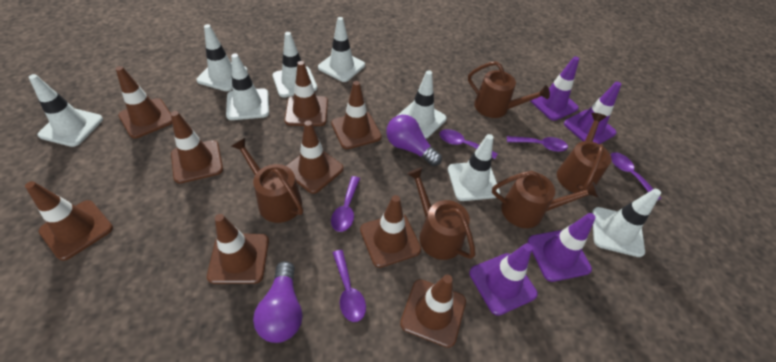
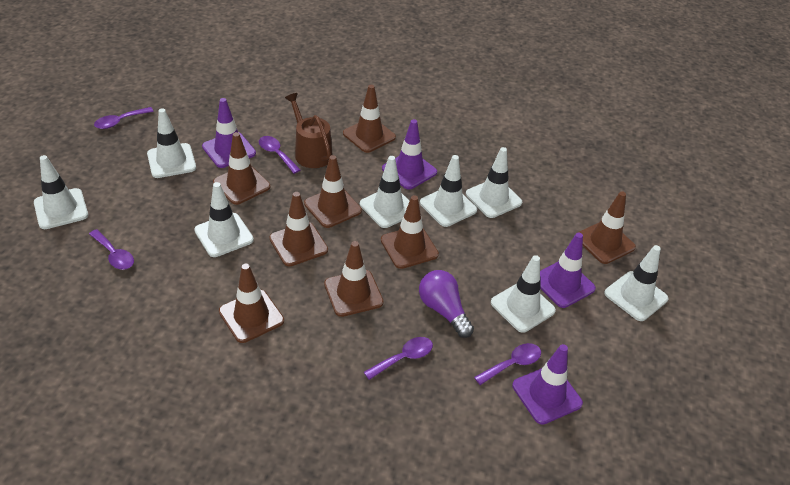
brown traffic cone: [25,181,113,261] [116,66,172,138] [171,111,223,184] [207,214,269,284] [284,61,328,126] [286,121,344,194] [331,81,382,149] [360,195,421,268] [400,275,466,348] = 9 -> [213,132,270,205] [219,264,284,343] [269,192,328,266] [304,155,362,228] [324,241,384,317] [343,85,396,153] [381,195,439,269] [578,191,636,264] = 8
brown watering can: [231,138,303,223] [407,167,475,260] [468,61,550,118] [492,171,599,228] [557,113,611,193] = 5 -> [285,93,333,168] = 1
purple light bulb: [253,261,303,343] [386,115,442,166] = 2 -> [419,270,474,338] = 1

